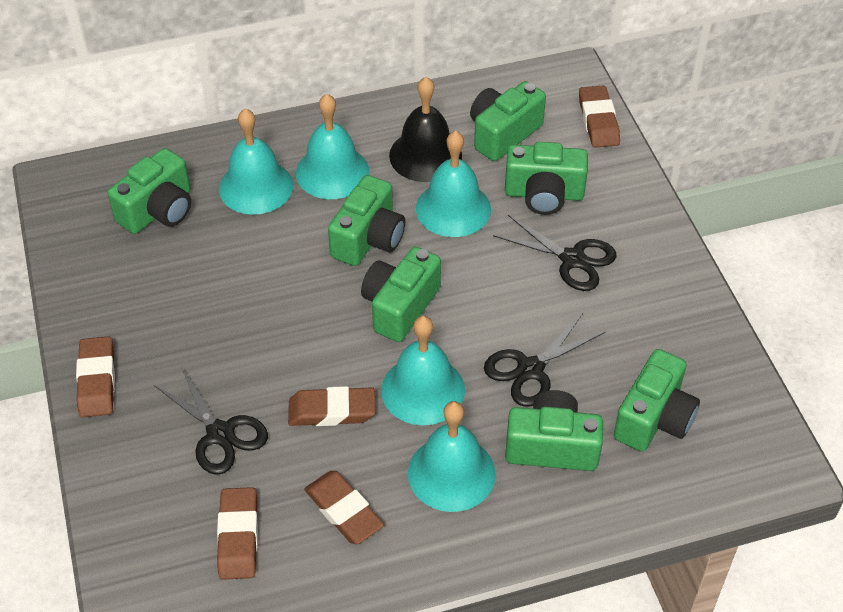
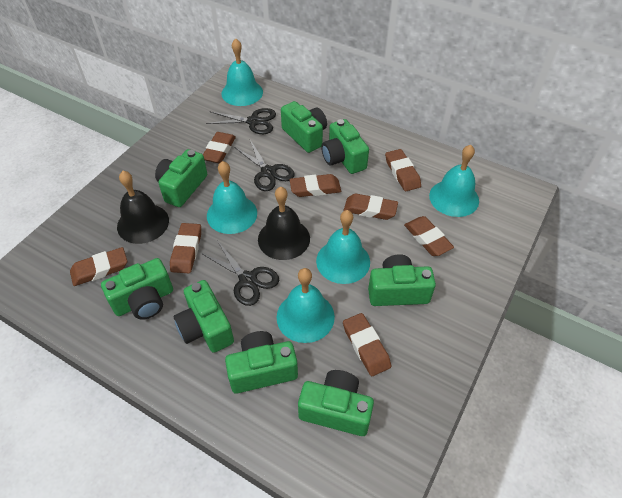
black bell: [389,77,462,182] = 1 -> [117,171,169,244] [258,187,310,260] = 2
brown eraser: [76,336,115,417] [217,487,258,580] [288,386,376,426] [304,471,384,544] [579,85,620,148] = 5 -> [70,247,127,286] [170,223,201,273] [203,132,236,163] [290,174,341,197] [343,313,391,376] [344,193,398,220] [385,149,421,191] [404,216,454,256] = 8
green camera: [108,148,191,234] [328,175,405,266] [361,247,441,342] [470,81,546,161] [505,142,588,215] [505,390,603,471] [614,349,700,452] = 7 -> [101,258,173,320] [155,149,207,207] [174,280,234,353] [225,331,298,394] [281,101,327,153] [298,370,374,436] [321,119,369,174] [368,254,436,306] = 8

